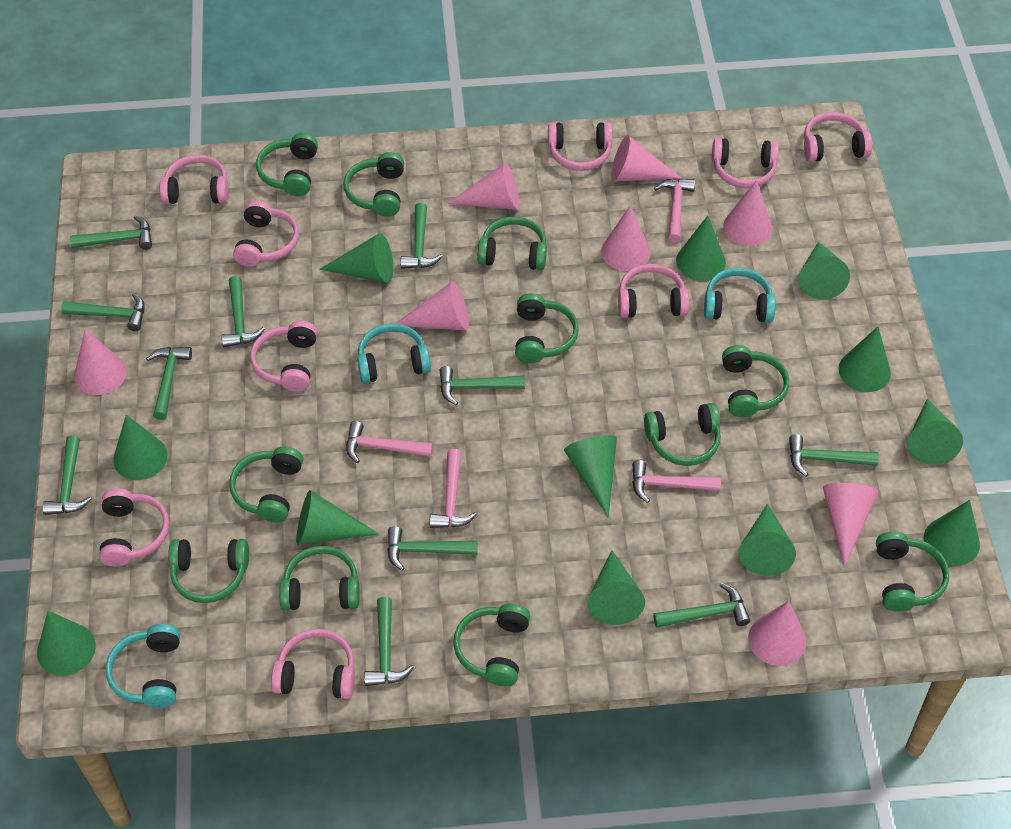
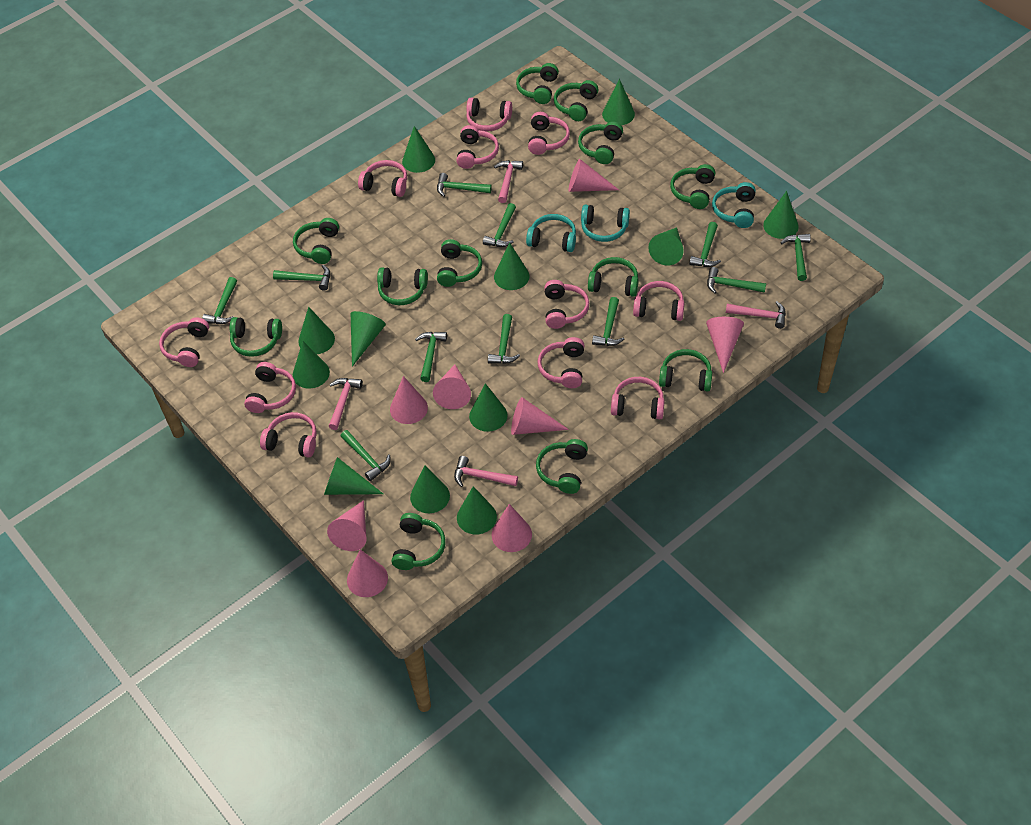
green headphones: [168,539,249,603] [229,446,303,523] [256,133,318,196] [279,546,360,611] [344,152,404,217] [453,604,530,686] [477,216,547,270] [515,293,579,363] [644,403,721,466] [722,345,789,417] [876,531,949,612] = 11 -> [230,317,282,357] [293,218,339,264] [377,267,428,305] [392,513,446,570] [437,239,482,287] [516,63,559,104] [536,439,588,494] [554,80,599,121] [578,121,623,164] [588,257,638,297] [659,349,712,391] [670,164,715,209] = 12
pink headphones: [99,489,169,567] [159,155,229,204] [233,200,299,267] [250,320,317,392] [271,629,355,699] [548,122,613,171] [618,264,689,318] [712,138,779,188] [804,112,872,162] = 9 -> [159,317,209,367] [244,362,296,413] [260,412,317,458] [358,160,407,197] [456,125,499,169] [466,98,512,131] [528,112,570,155] [538,337,584,388] [544,280,589,329] [611,377,665,419] [633,281,684,321] = 11

